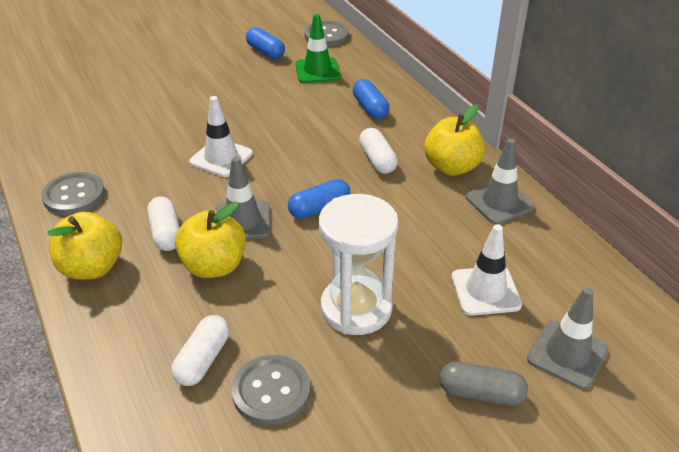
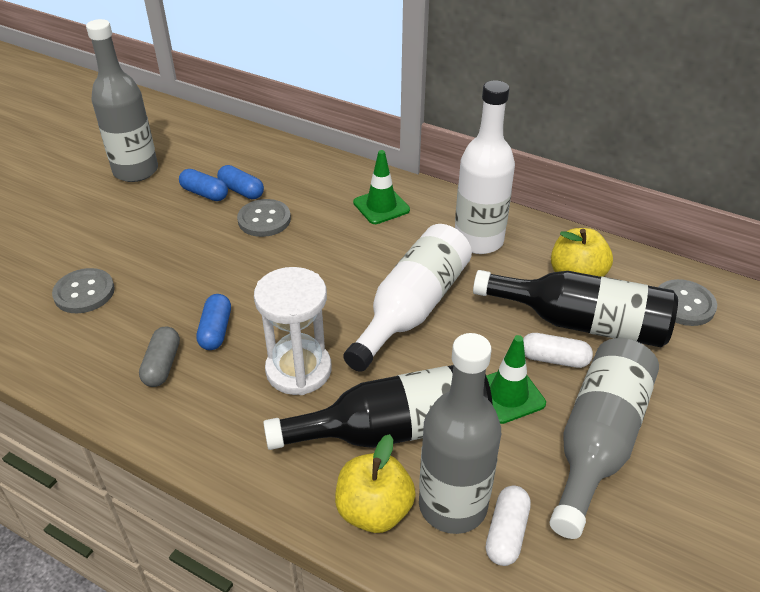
black bottle: none = 0 -> [263,365,493,450] [473,270,678,347] = 2
green traffic cone: [295,14,341,83] = 1 -> [353,150,410,224] [486,335,546,424] = 2
grey bottle: none = 0 -> [86,19,158,182] [419,333,501,534] [550,338,659,539] = 3
grey traffic cone: [216,157,270,240] [466,138,535,225] [527,287,609,389] = 3 -> none = 0
white bottle: none = 0 -> [343,224,472,372] [455,80,515,254] = 2
white capsule: [147,196,180,251] [171,315,229,386] [359,128,398,174] = 3 -> [486,486,531,566] [523,333,593,368] = 2
white traffic cone: [189,96,253,177] [452,224,522,316] = 2 -> none = 0
yellow apple: [47,212,122,280] [175,202,246,278] [424,105,485,176] = 3 -> [335,434,416,533] [551,228,613,277] = 2

